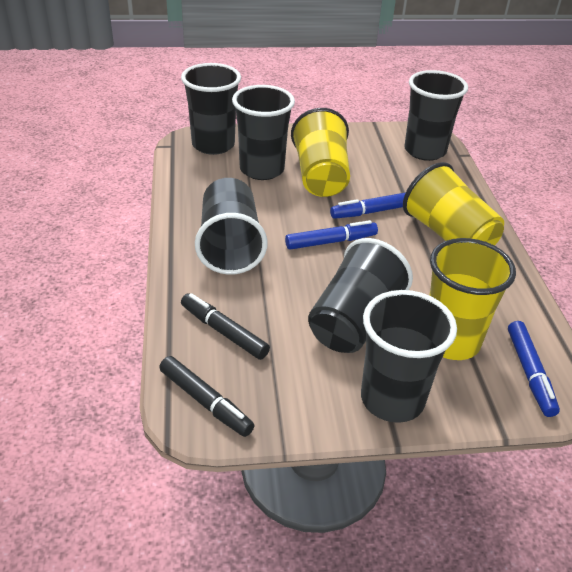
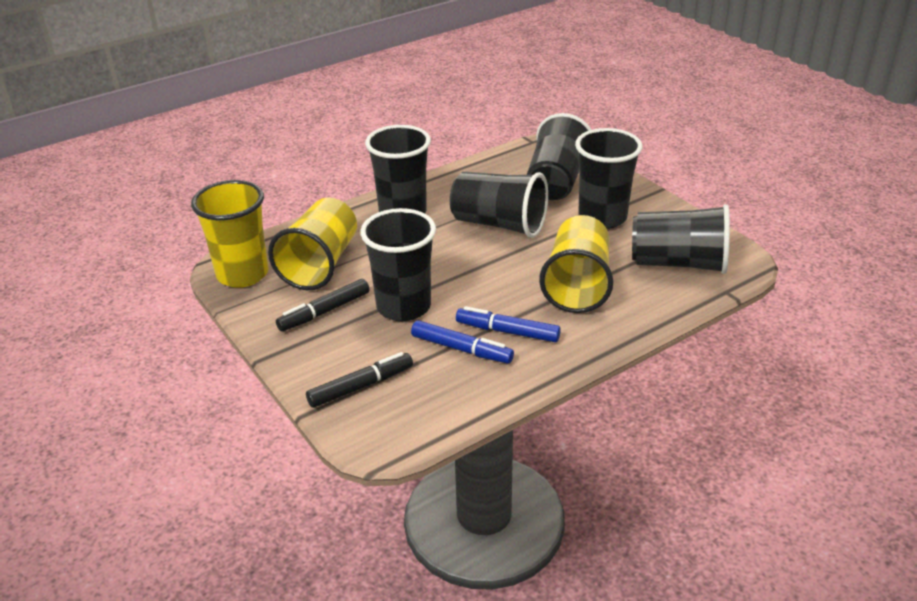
blue marker: [285,220,378,250] [330,192,406,219] [508,321,560,417] = 3 -> [411,320,514,364] [456,306,561,342] = 2

